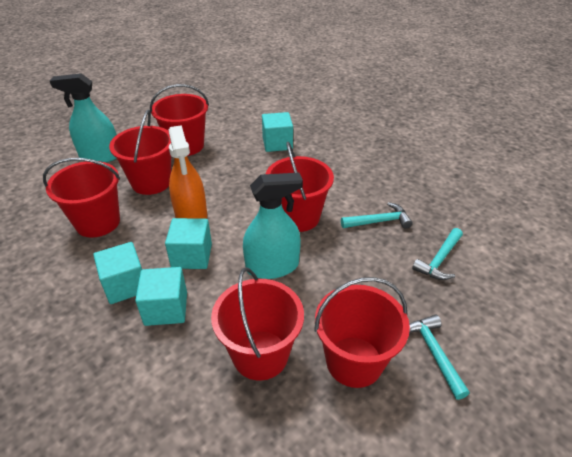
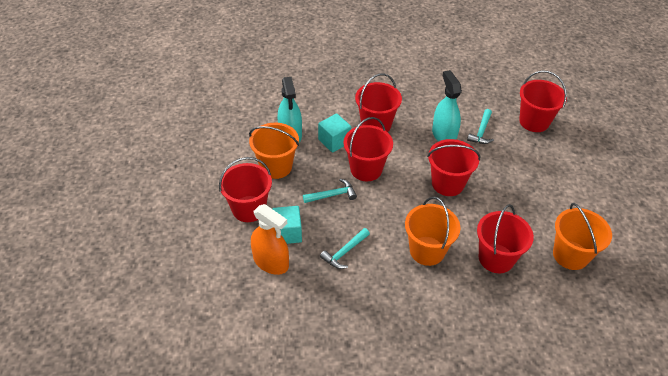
orange bucket: none = 0 -> [249,123,299,179] [405,197,461,266] [553,203,612,270] = 3
turquoise cube: [93,242,142,304] [135,267,187,326] [165,218,212,269] [262,112,293,152] = 4 -> [272,206,302,244] [318,113,351,153] = 2

